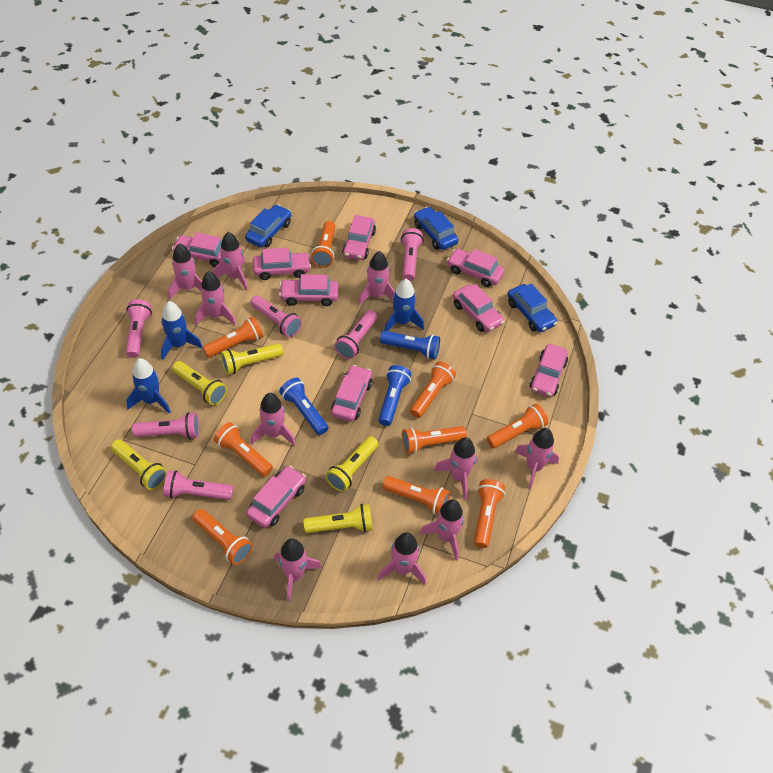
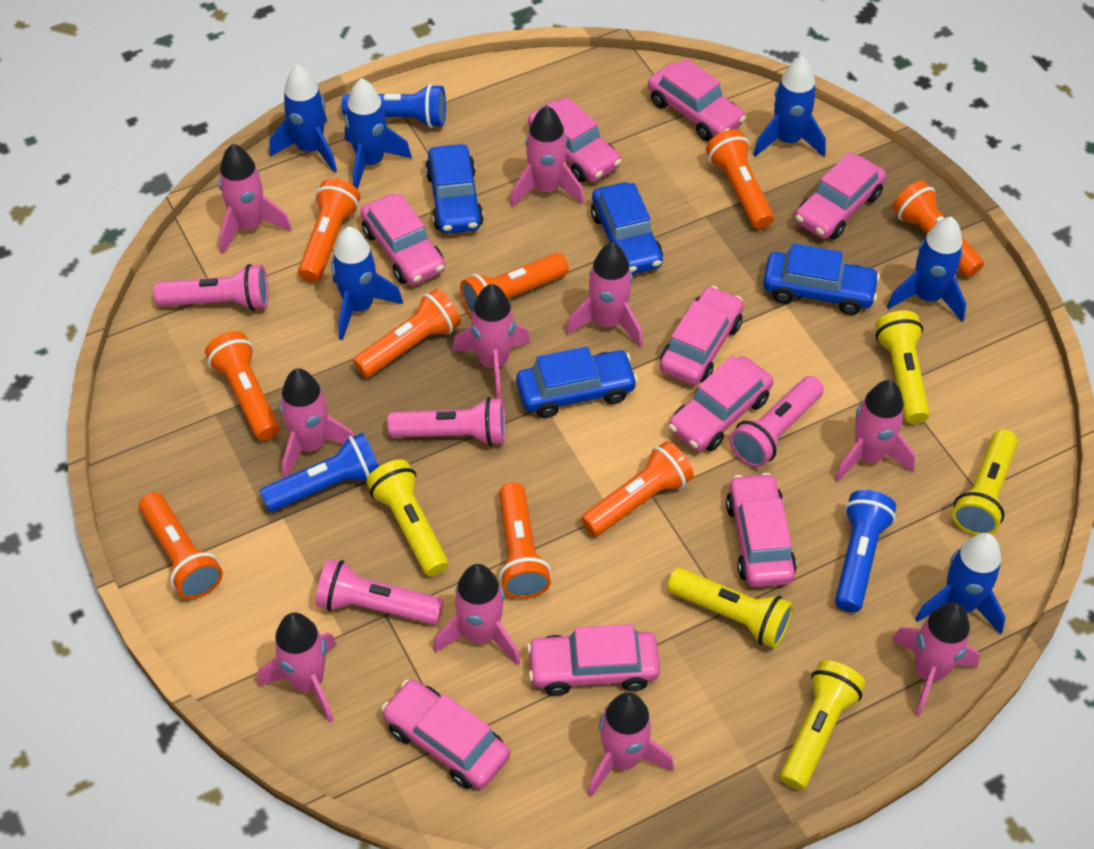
blue car: [245,204,291,247] [414,207,458,250] [508,284,558,332] = 3 -> [425,144,484,234] [516,347,638,418] [591,182,663,275] [763,244,880,315] = 4
blue rocket: [126,358,171,414] [161,301,203,360] [384,279,424,331] = 3 -> [269,65,337,173] [331,226,403,340] [345,78,412,190] [753,56,826,157] [887,217,966,322] [915,533,1006,635] = 6
pink flashlight: [126,299,152,358] [132,412,199,439] [163,470,234,500] [250,295,302,337] [334,310,377,359] [401,228,424,281] = 6 -> [154,264,268,311] [315,559,444,625] [388,397,505,446] [729,376,824,468] = 4

